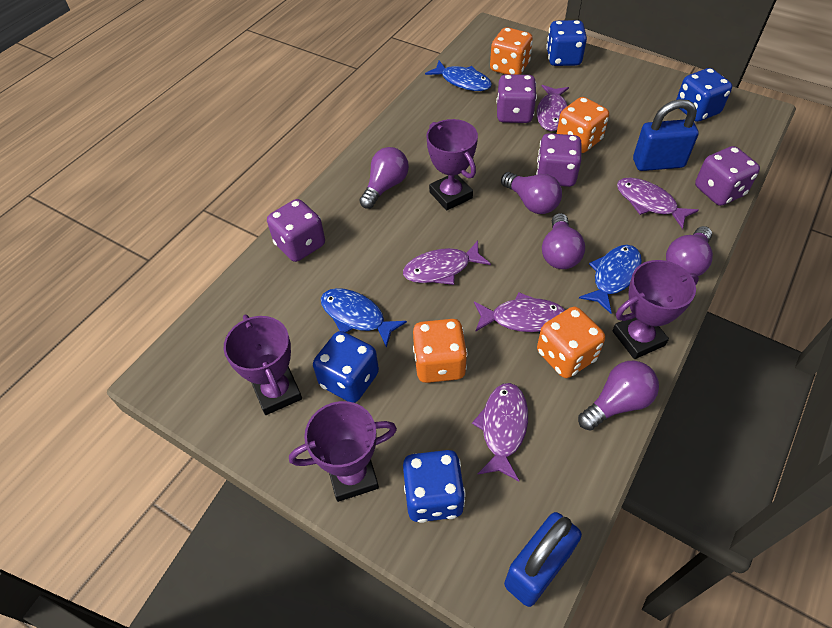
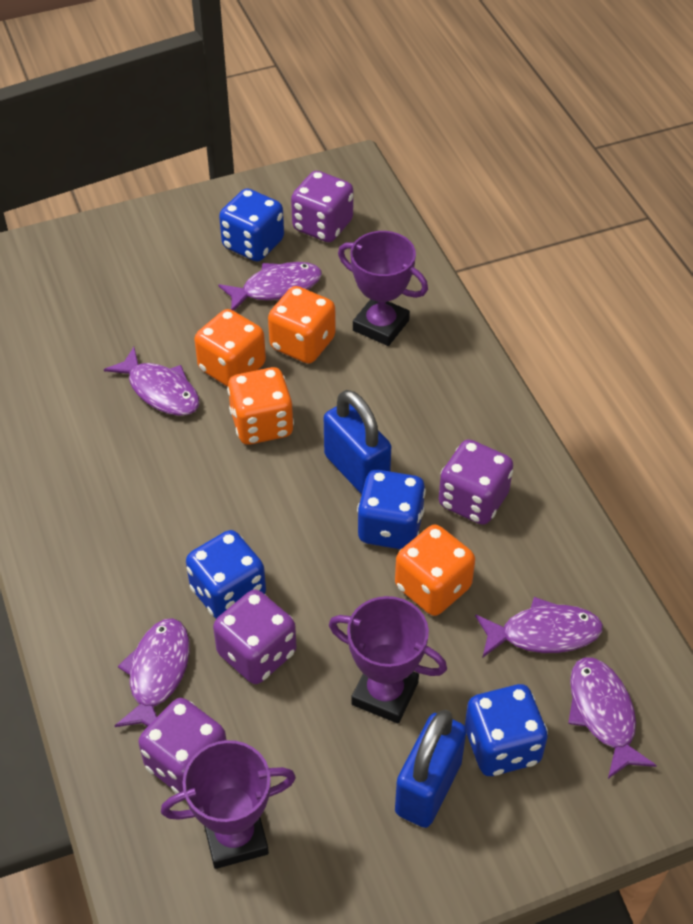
blue fish: [321,288,407,348] [425,61,492,91] [579,245,642,314] = 3 -> none = 0
purple light bulb: [359,147,409,209] [501,172,562,214] [542,213,585,269] [578,361,659,431] [666,226,713,276] = 5 -> none = 0
purple trophy: [224,315,302,415] [289,401,397,502] [427,119,478,211] [612,260,699,359] = 4 -> [161,740,296,869] [329,596,447,724] [338,231,428,346] = 3

